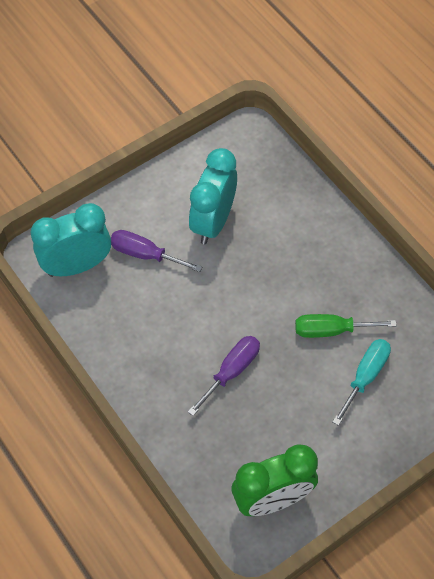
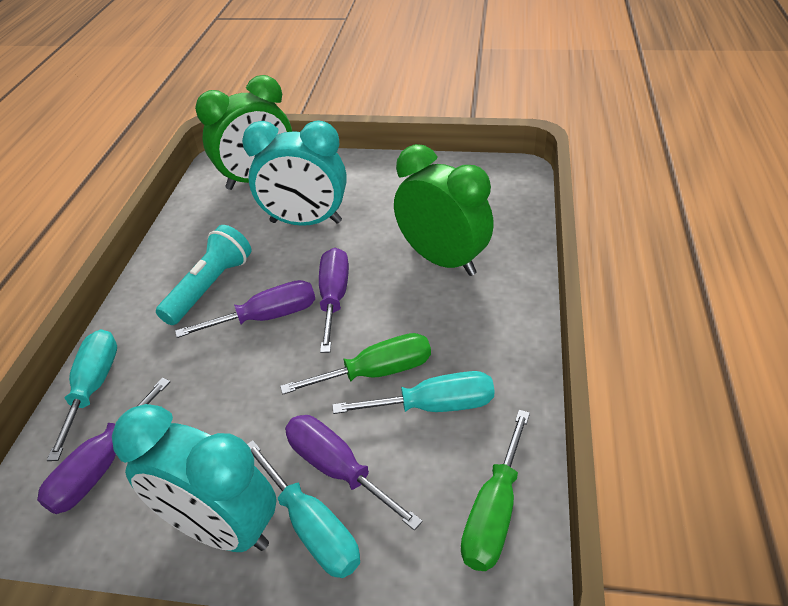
green clock: [232,444,318,516] = 1 -> [195,75,292,190] [394,144,494,276] = 2
green screwdriver: [295,314,397,338] = 1 -> [280,333,431,394] [461,410,530,571] = 2
purple screwdriver: [111,230,202,272] [188,336,260,416] = 2 -> [37,378,170,514] [175,280,315,338] [285,415,423,531] [319,248,349,353] = 4
turquoise flashlight: none = 0 -> [156,225,251,325] = 1
turquoise screwdriver: [333,339,391,426] = 1 -> [47,329,117,461] [247,440,360,578] [332,371,495,414] = 3

